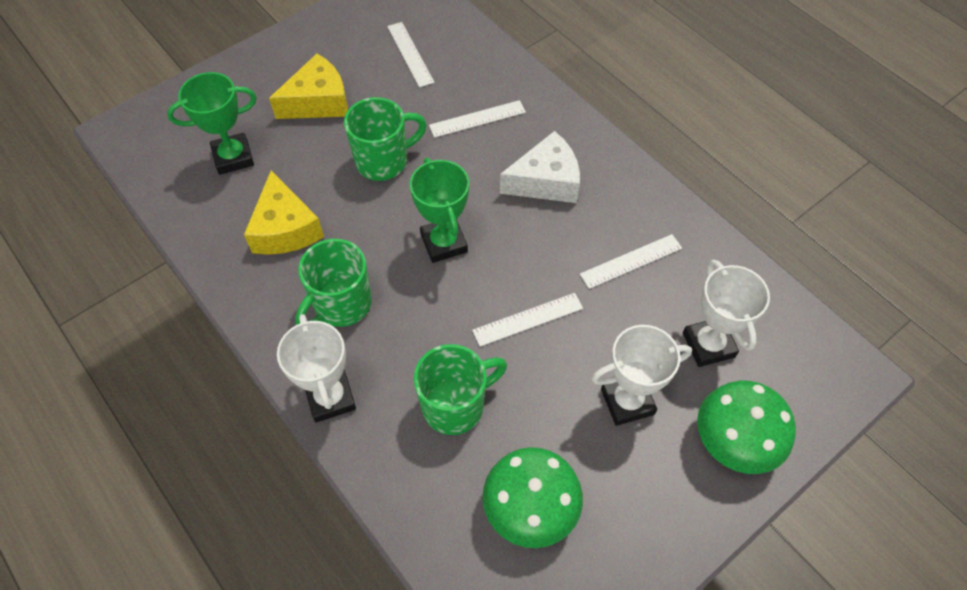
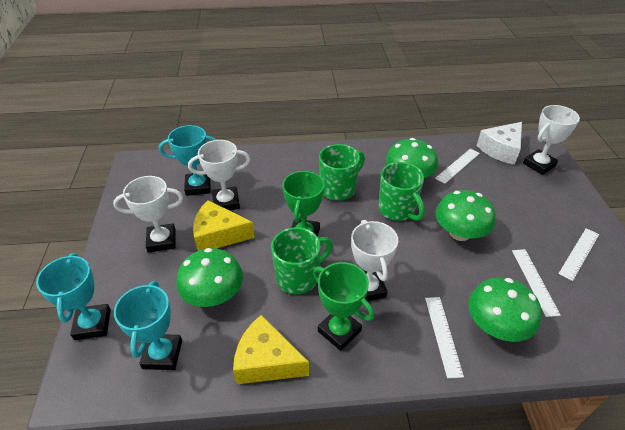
green mushroom: [483,447,583,548] [697,381,796,474] = 2 -> [176,248,243,307] [386,138,438,178] [436,190,496,241] [468,277,542,342] = 4
turquoise trophy: none = 0 -> [36,253,111,340] [114,281,182,370] [159,125,217,196] = 3
white trophy: [277,314,356,423] [591,325,692,426] [683,260,770,367] = 3 -> [113,176,183,253] [188,140,250,210] [351,220,398,301] [523,105,580,175] = 4

